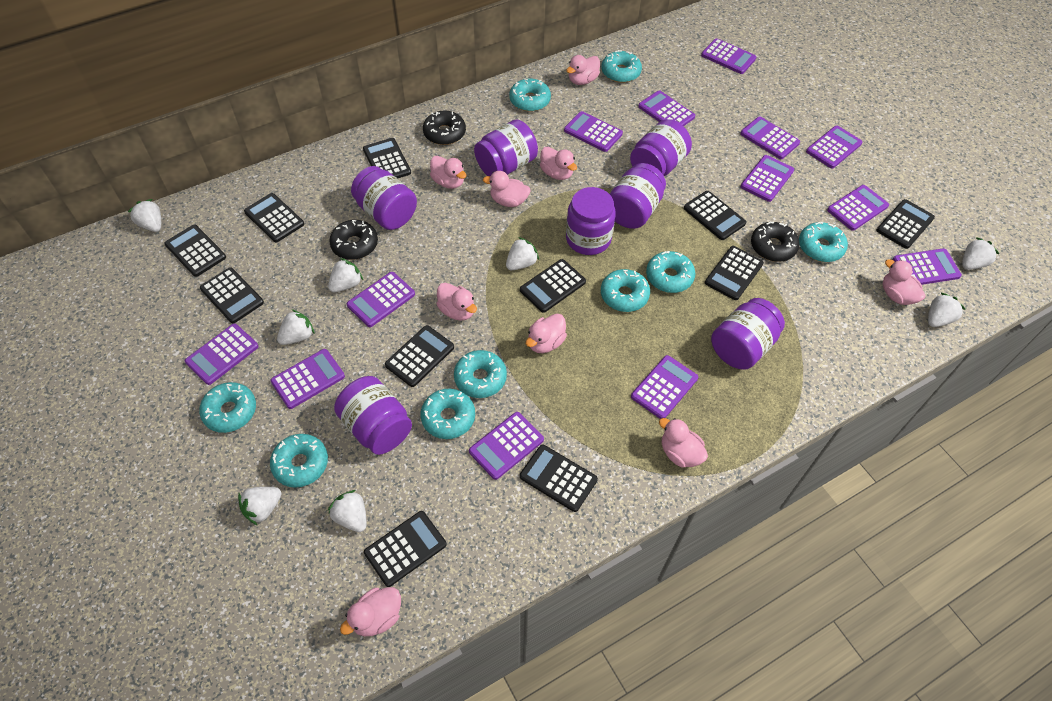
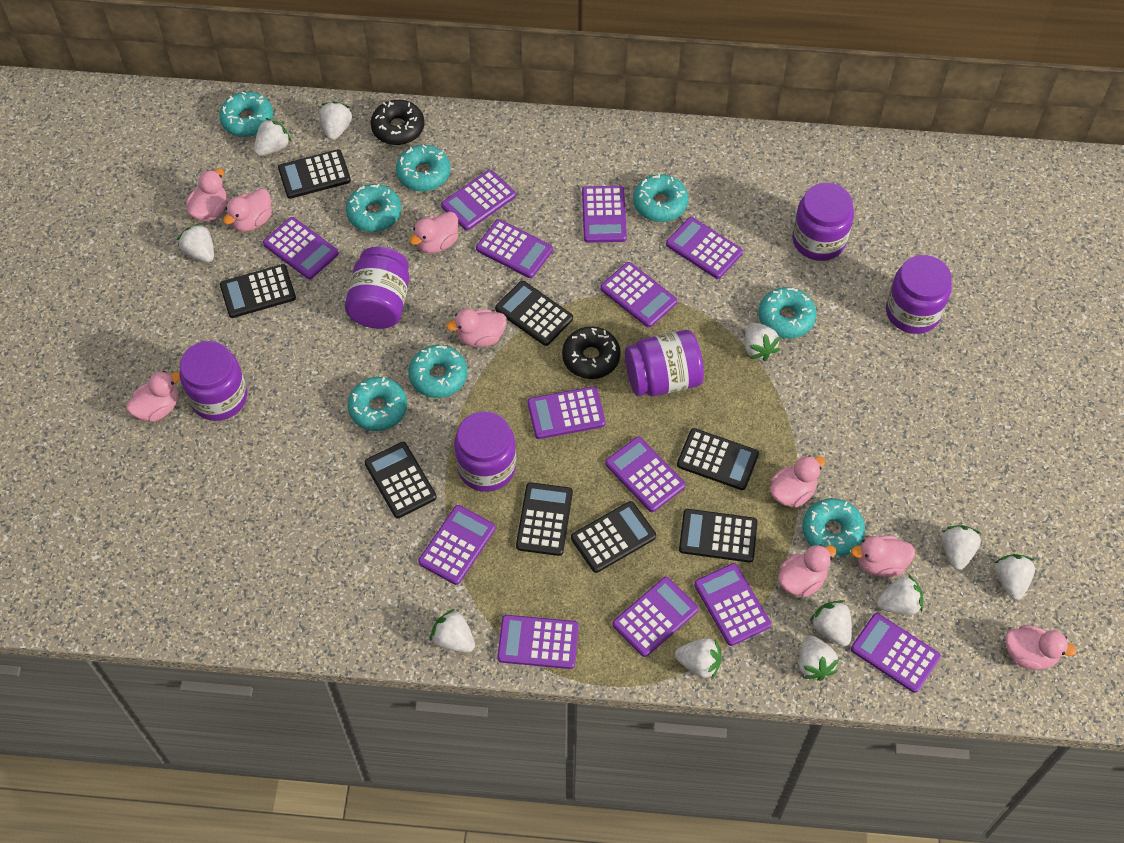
black calculator: [164,225,226,277] [200,267,264,323] [244,193,304,242] [363,138,411,179] [364,511,447,587] [385,325,454,387] [520,259,586,313] [520,445,598,512] [684,191,746,240] [705,246,764,300] [877,199,935,249] = 11 -> [220,264,296,318] [278,149,351,199] [364,442,437,518] [495,281,573,346] [516,482,573,556] [571,501,656,573] [677,428,759,490] [679,509,758,562] = 8
black donut: [329,220,378,260] [423,110,466,145] [751,221,800,262] = 3 -> [371,100,424,145] [562,326,621,379] = 2
purple jar: [334,376,412,455] [351,166,417,230] [474,120,538,176] [566,187,616,255] [610,163,666,229] [630,119,692,176] [711,298,785,370] = 7 -> [180,341,247,421] [345,247,409,329] [454,411,516,492] [625,330,704,396] [792,183,854,261] [886,255,952,334] = 6
turquoise donut: [199,382,256,433] [270,434,328,488] [421,389,475,439] [454,350,507,398] [509,78,551,112] [601,50,642,83] [601,269,650,312] [646,251,695,293] [799,222,848,262] = 9 -> [219,91,273,137] [346,184,401,232] [347,377,407,431] [396,145,451,192] [409,345,467,398] [633,174,688,222] [759,287,816,338] [803,498,865,557] = 8
white strawberry: [128,199,161,232] [238,487,281,526] [277,309,315,345] [328,258,363,292] [328,490,367,532] [506,237,539,270] [928,293,966,327] [962,237,999,270] = 8 -> [177,223,214,262] [254,118,291,156] [320,101,353,140] [430,609,475,652] [675,638,721,679] [745,323,780,361] [799,635,839,681] [810,600,852,647] [877,574,923,615] [942,525,982,570] [995,554,1035,600] = 11

